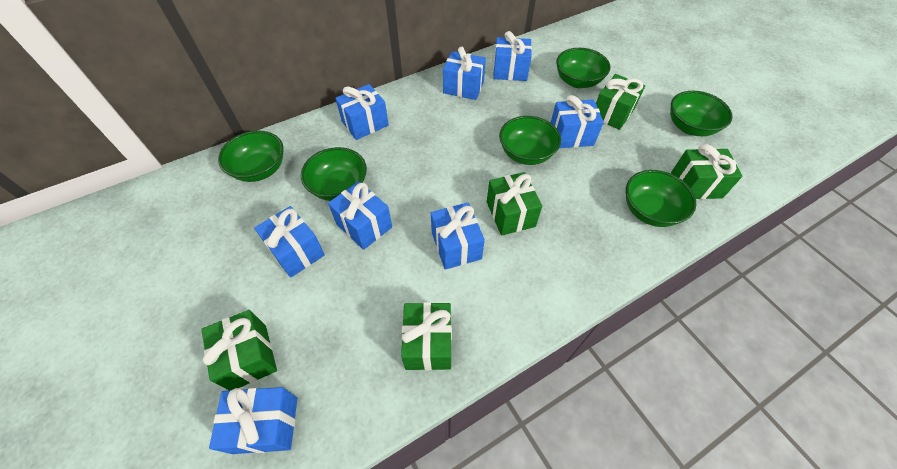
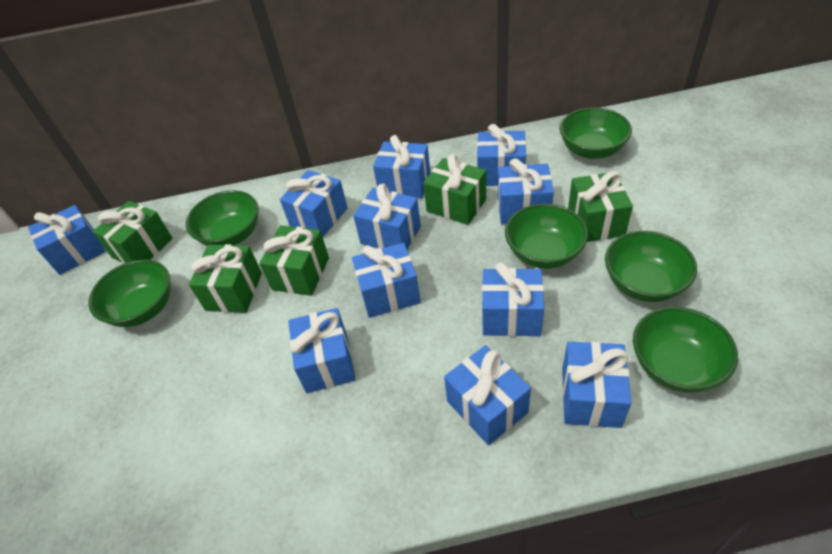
blue gift: [209,387,297,454] [254,206,325,278] [328,181,392,250] [335,84,389,140] [431,203,485,270] [443,47,486,100] [493,31,532,81] [551,95,604,148] = 8 -> [28,205,106,275] [280,170,348,237] [288,308,356,393] [352,243,421,318] [353,184,421,249] [373,135,430,198] [444,345,531,445] [477,124,526,186] [482,262,544,337] [498,159,554,224] [562,342,632,428] = 11

